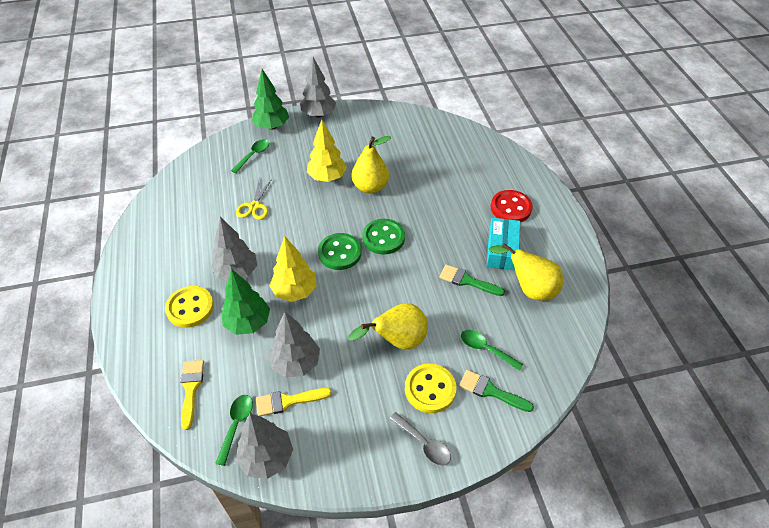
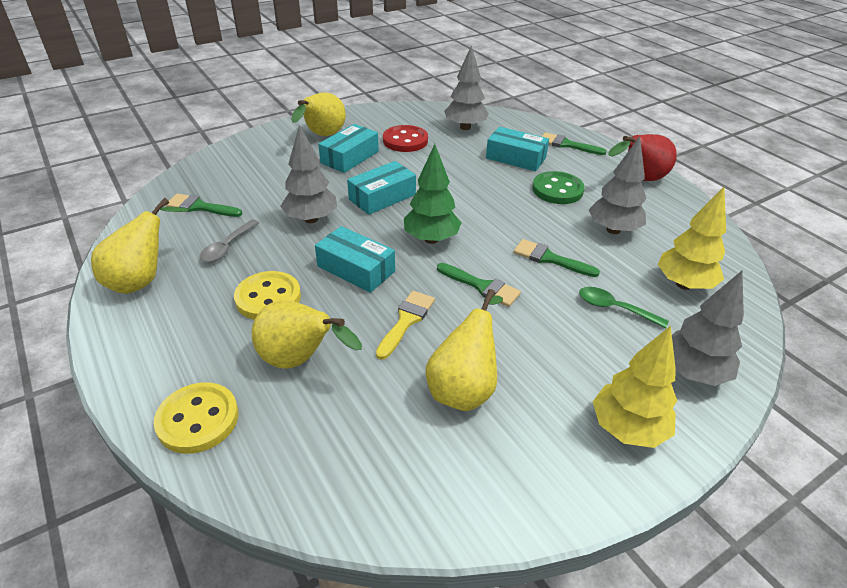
green brush: [440,264,505,296] [459,370,534,412] = 2 -> [166,193,242,217] [437,263,521,307] [514,239,600,277] [542,132,607,155] = 4
green button: [318,233,362,270] [362,219,405,254] = 2 -> [532,171,585,204] = 1
green spoon: [215,395,253,466] [231,139,269,173] [461,330,523,371] = 3 -> [579,287,669,328] = 1
green tree: [221,269,270,335] [252,69,289,130] = 2 -> [404,144,461,244] = 1
red pear: none = 0 -> [608,134,677,181] = 1
turquoise box: [486,218,520,270] = 1 -> [315,226,395,293] [318,124,379,173] [347,161,416,215] [486,127,549,171] = 4
yellow brush: [180,360,204,430] [256,388,332,416] = 2 -> [376,291,435,360] = 1
yellow pear: [348,303,428,350] [352,136,391,193] [489,243,563,301] = 3 -> [91,198,189,294] [252,300,362,369] [291,93,346,136] [426,289,503,411] = 4
yellow scissors: [236,179,272,220] = 1 -> none = 0

